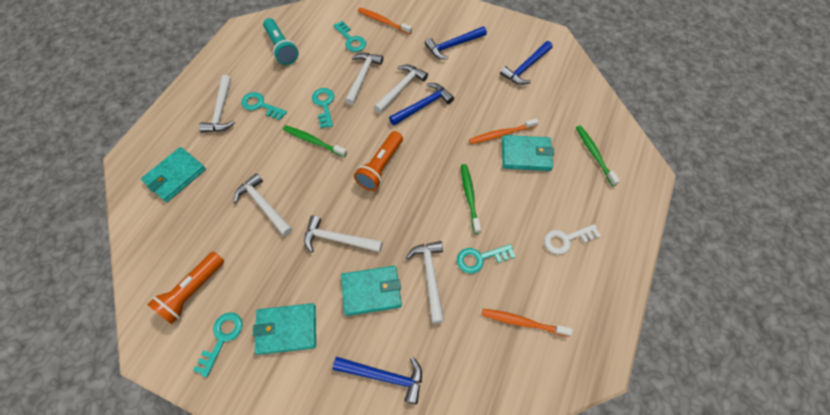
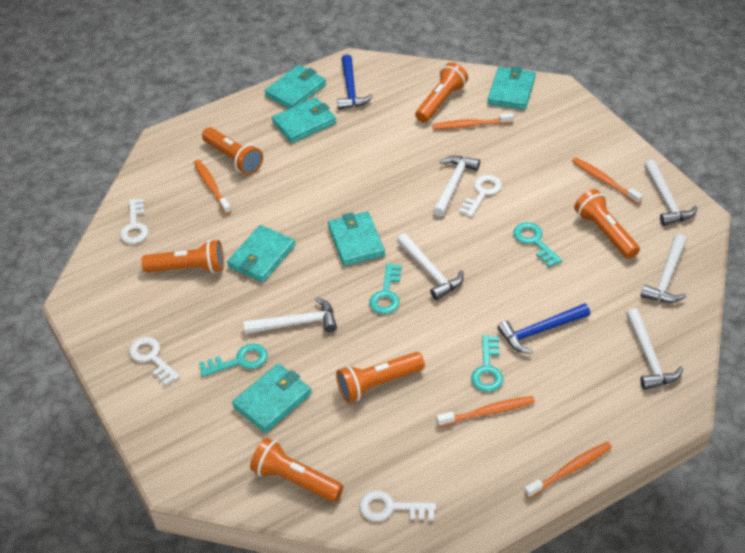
blue hammer: [333,357,422,404] [389,83,454,125] [425,26,487,60] [500,41,552,85] = 4 -> [337,54,373,110] [497,303,590,354] = 2
green toothbrush: [283,125,347,157] [461,164,481,234] [576,125,620,186] = 3 -> none = 0
orange flashlight: [147,252,224,324] [354,131,403,191] = 2 -> [141,240,224,273] [202,127,263,175] [250,438,343,502] [336,352,425,403] [415,62,468,123] [574,189,640,259] = 6
orange toothbrush: [358,8,412,35] [469,118,539,144] [482,309,573,337] = 3 -> [194,160,231,214] [432,113,514,129] [437,396,535,427] [524,442,612,498] [572,157,643,204] = 5
turquoise flashlight: [263,18,299,65] = 1 -> none = 0
turquoise key: [193,313,243,377] [241,92,287,120] [312,88,334,128] [333,21,366,52] [457,244,515,273] = 5 -> [199,343,268,377] [369,263,402,314] [471,335,503,392] [513,222,562,267] = 4
turquoise wallet: [141,147,206,202] [253,303,316,355] [341,266,402,316] [502,135,554,171] = 4 -> [227,225,296,282] [232,363,312,433] [265,65,326,109] [272,97,336,143] [328,211,385,266] [487,66,536,110] = 6
white key: [544,224,601,254] = 1 -> [120,198,148,244] [129,337,180,386] [359,491,436,521] [459,175,502,217] = 4

